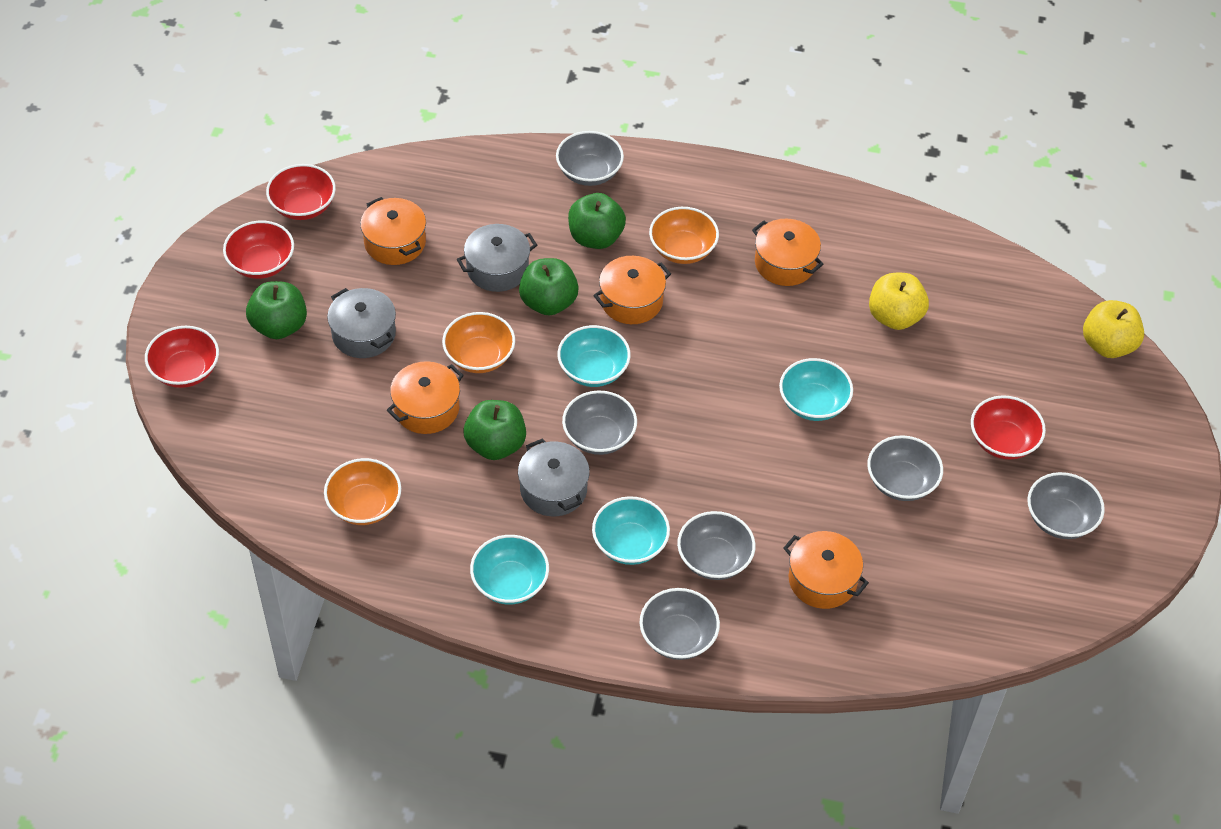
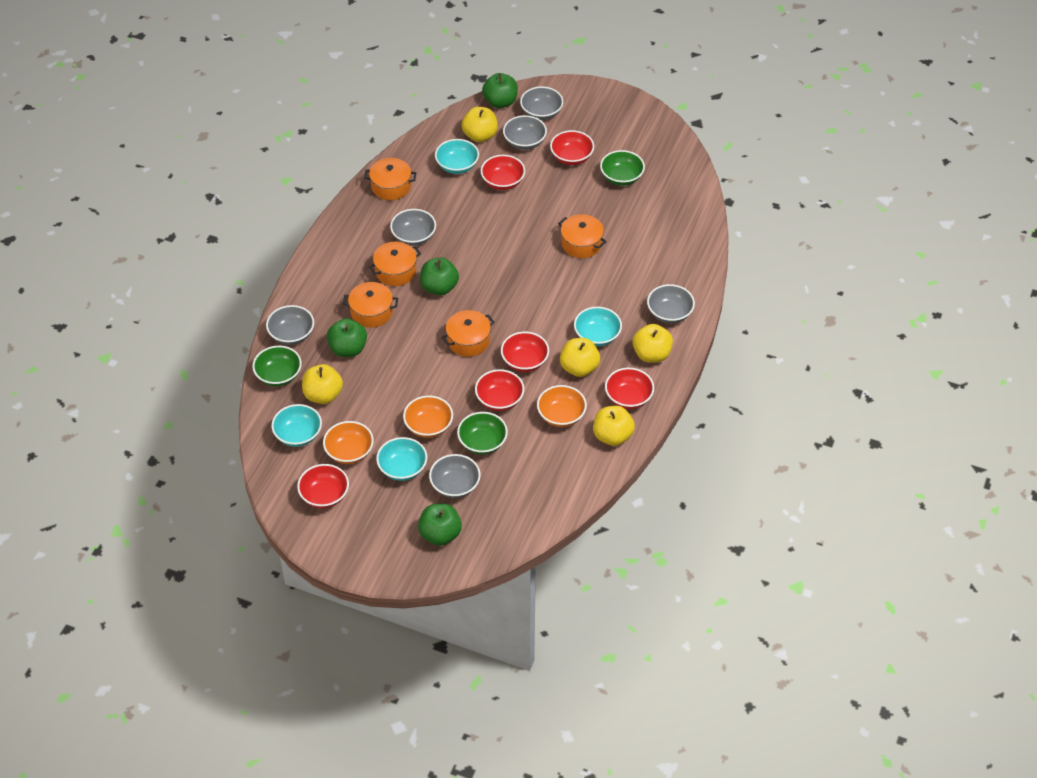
green bowl: none = 0 -> [252,346,302,386] [457,412,508,455] [600,150,645,186] = 3
grey pot: [327,288,396,358] [457,224,537,292] [518,438,590,516] = 3 -> none = 0
red bowl: [145,326,219,388] [223,221,294,279] [266,164,336,220] [971,395,1046,460] = 4 -> [297,464,349,508] [475,369,524,411] [481,155,525,190] [501,332,549,372] [550,130,594,165] [605,368,654,409] = 6
yellow apple: [869,273,929,330] [1083,300,1144,358] = 2 -> [302,364,343,404] [462,107,498,142] [560,338,600,377] [593,406,635,446] [633,324,673,363] = 5

